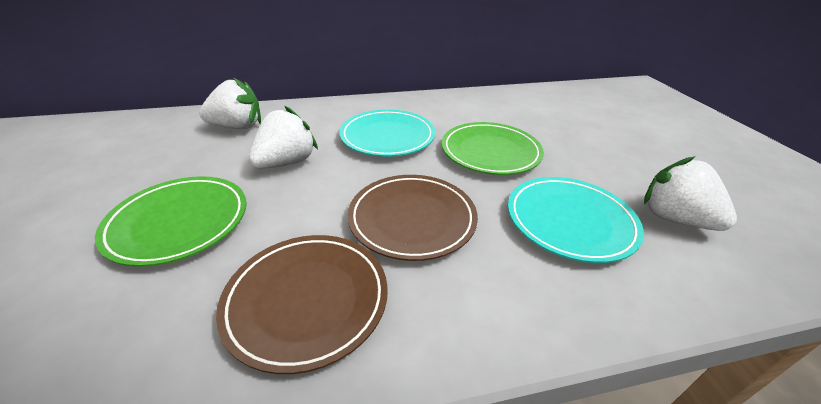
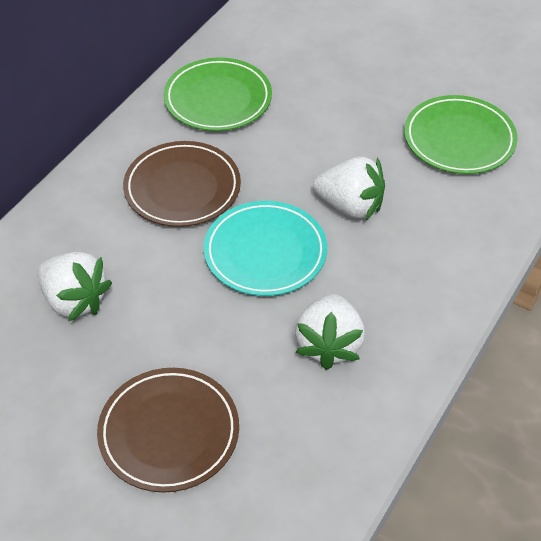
turquoise plate: [339,109,435,157] [508,177,644,263] = 2 -> [204,201,327,296] = 1

